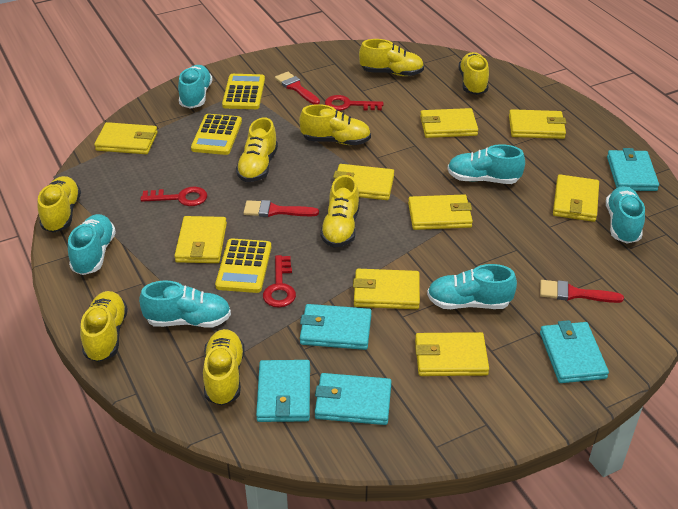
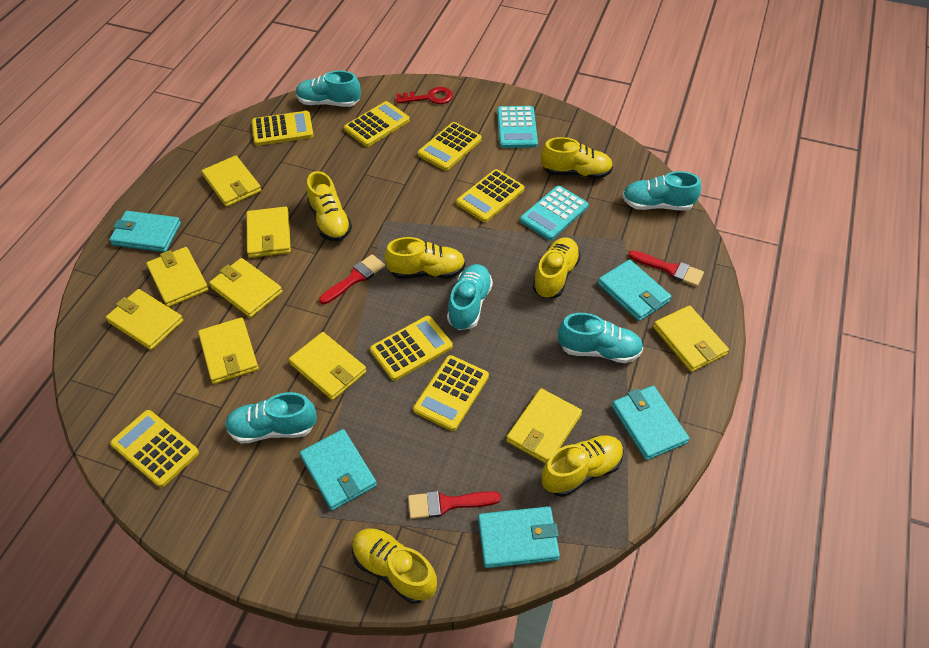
red key: [140,186,207,206] [263,255,296,308] [325,95,383,111] = 3 -> [396,87,453,104] = 1
turquoise calculator: none = 0 -> [497,106,538,148] [520,186,589,240] = 2
turquoise shoe: [68,214,116,275] [139,280,231,328] [178,65,213,109] [427,264,517,309] [448,144,525,184] [606,186,645,244] = 6 -> [225,392,317,443] [296,71,361,107] [447,264,493,330] [558,313,643,363] [622,171,701,211] = 5
yellow calculator: [191,114,242,155] [215,238,272,293] [222,74,265,109] = 3 -> [110,410,199,487] [252,111,314,146] [344,101,410,147] [370,316,453,381] [413,355,489,431] [418,122,482,171] [456,169,524,222] = 7
yellow shoe: [37,176,81,233] [80,291,128,362] [203,329,245,406] [236,118,278,182] [299,104,371,145] [320,175,360,248] [359,39,424,76] [459,52,489,95] = 8 -> [307,171,352,241] [352,528,437,603] [385,237,466,279] [533,237,581,298] [541,137,613,179] [542,435,624,497] = 6

